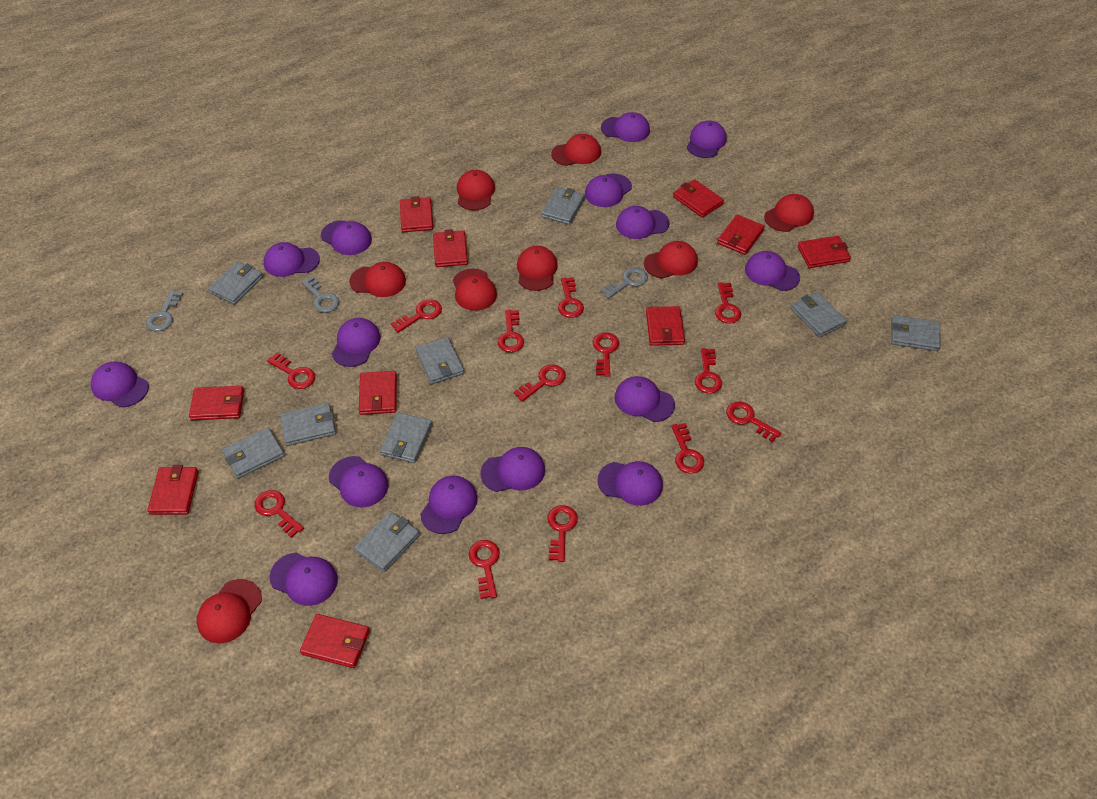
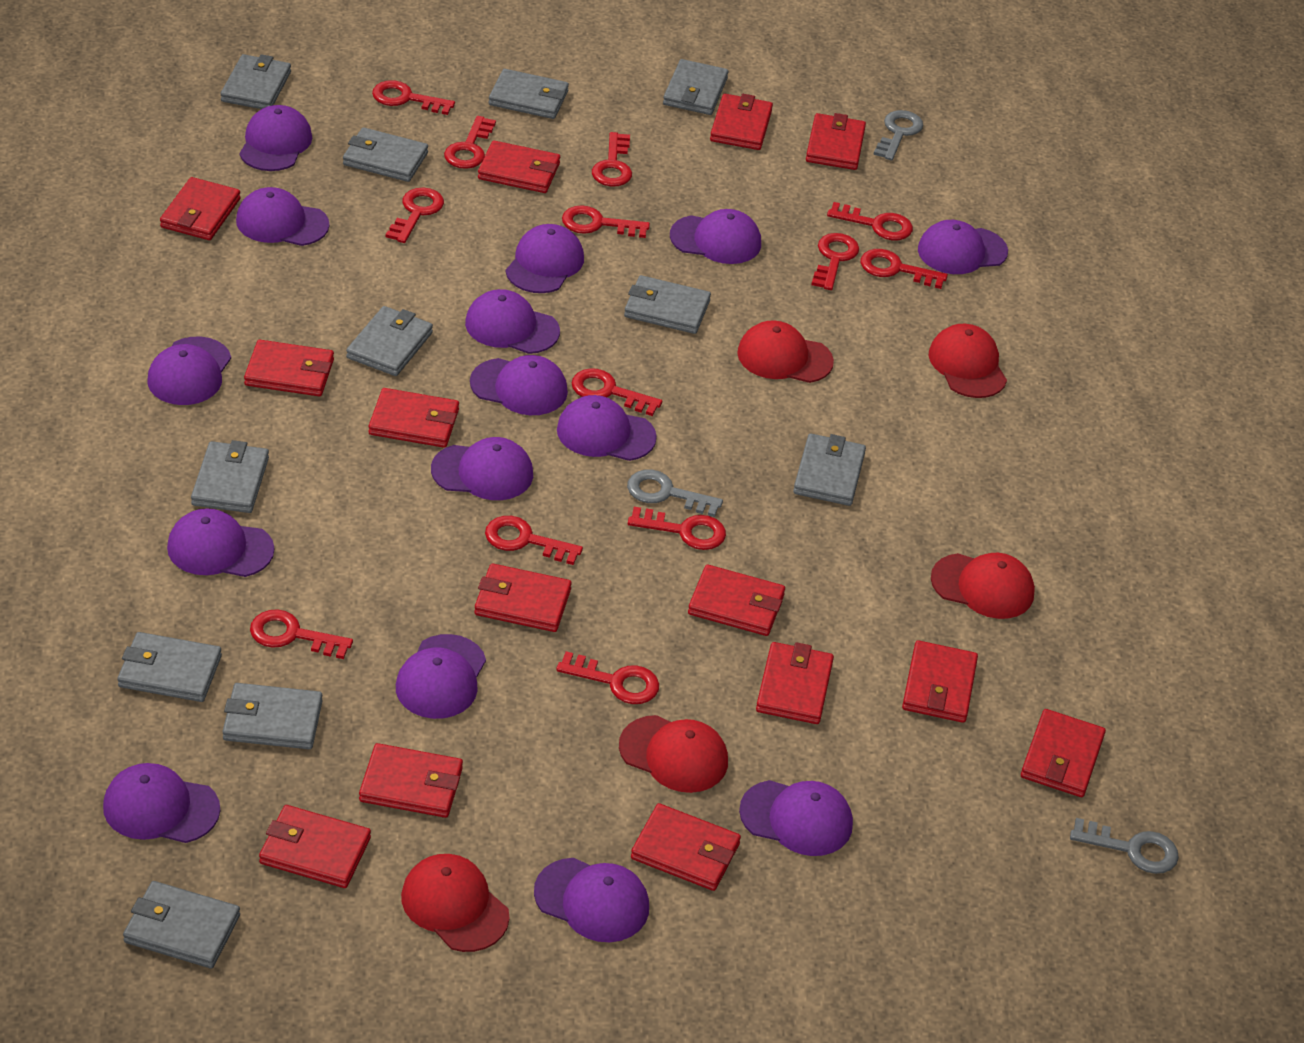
grey wallet: [208,261,263,305] [222,427,285,479] [280,403,336,446] [354,511,420,572] [380,413,432,463] [416,337,464,384] [541,187,585,225] [791,292,847,337] [891,315,940,351] = 9 -> [117,632,222,702] [123,881,240,968] [191,440,269,513] [221,54,291,109] [223,683,323,749] [343,127,428,182] [346,306,433,376] [489,69,569,119] [624,275,711,334] [663,59,728,115] [793,433,866,506] = 11
red cap: [197,579,262,644] [349,262,406,297] [453,268,497,311] [457,170,495,210] [517,246,558,291] [551,134,601,166] [644,241,698,279] [764,194,814,232] = 8 -> [401,854,510,952] [619,715,728,793] [737,320,834,383] [929,324,1007,398] [931,553,1035,619] = 5
red wallet: [148,465,199,515] [189,386,244,420] [300,614,370,668] [359,371,397,415] [400,196,433,232] [433,229,468,267] [646,306,685,346] [673,179,724,218] [717,215,765,255] [798,236,851,268] = 10 -> [160,177,241,240] [244,340,334,396] [259,805,371,888] [359,743,463,818] [369,388,459,448] [474,563,572,632] [478,141,560,193] [631,803,741,891] [688,565,785,636] [710,94,773,150] [756,642,834,724] [806,113,866,170] [902,640,978,723] [1021,709,1106,797] = 14

